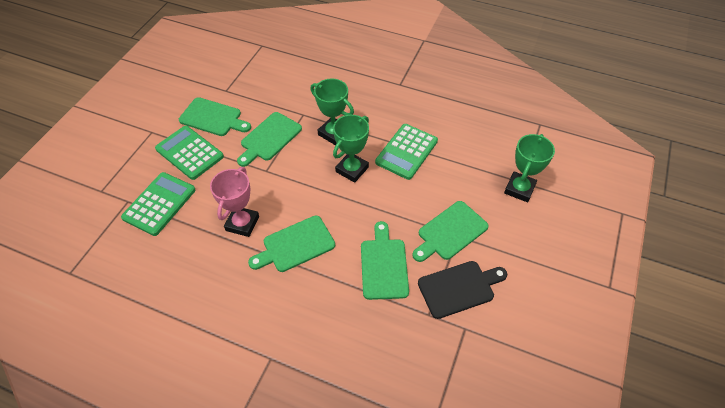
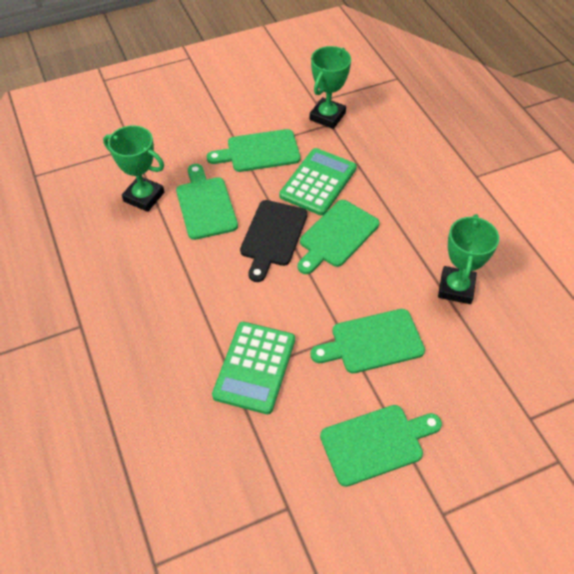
green calculator: [121,172,196,236] [155,126,224,180] [375,124,438,180] = 3 -> [212,322,295,414] [279,148,357,216] = 2
pink trophy: [210,167,259,237] = 1 -> none = 0

